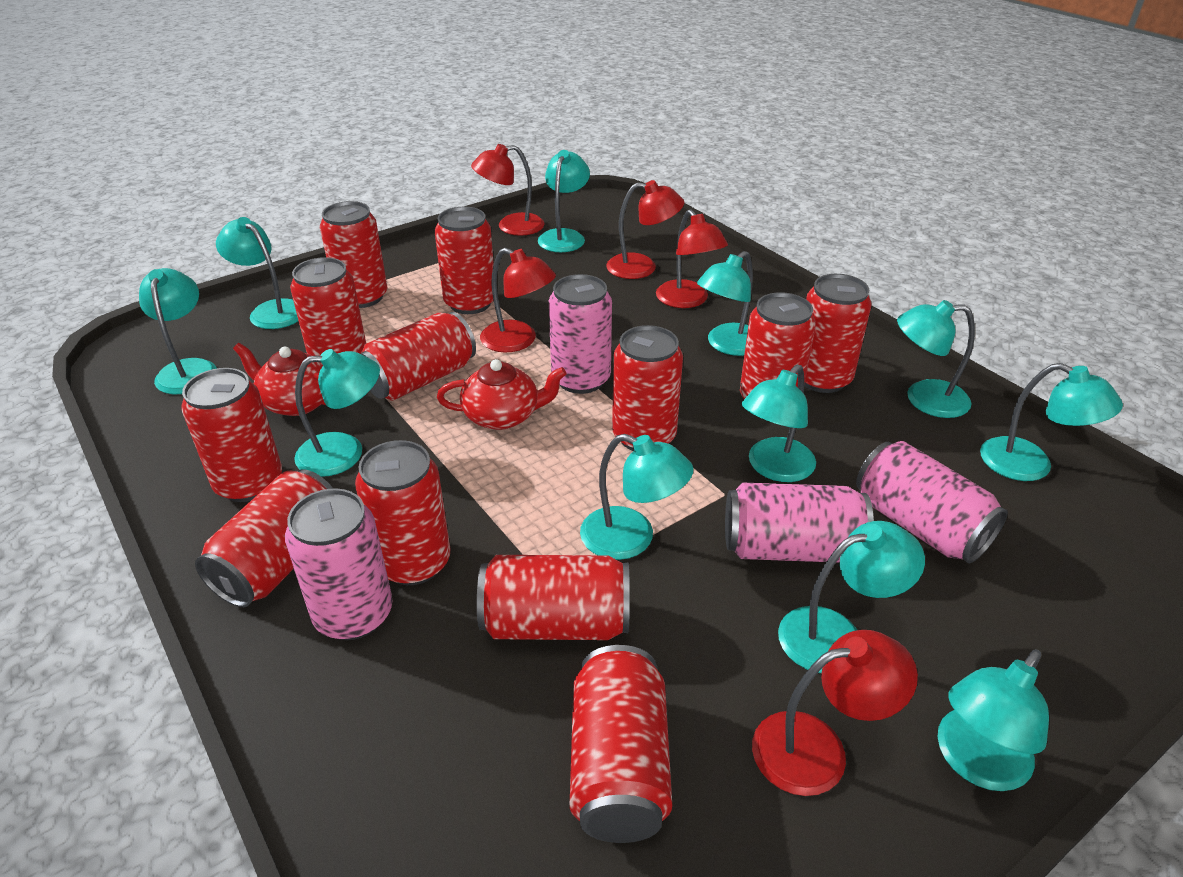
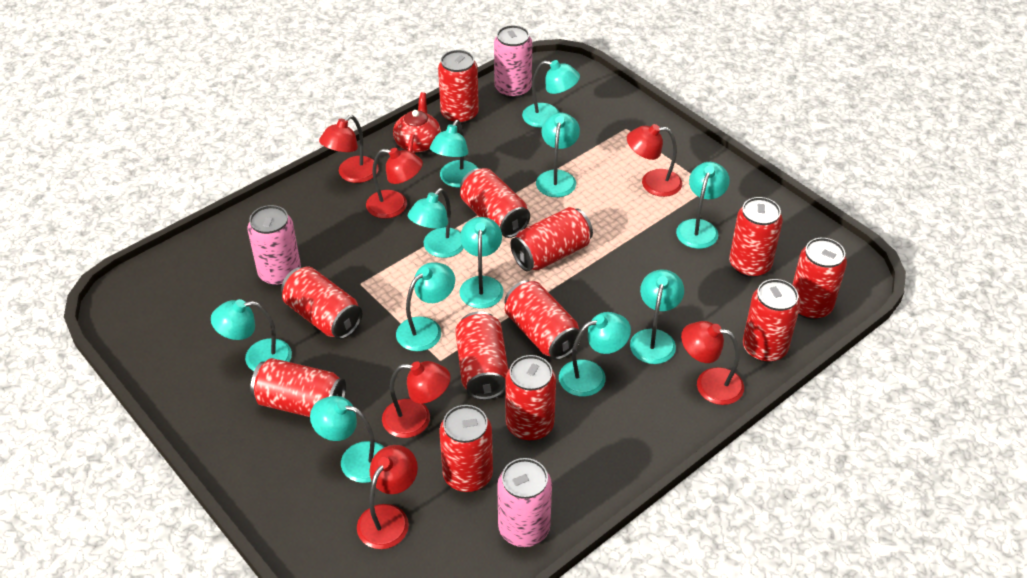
pink can: [285,488,393,640] [549,274,612,394] [725,482,874,563] [856,441,1008,563] = 4 -> [247,205,301,286] [494,25,532,98] [497,458,552,547] = 3
red lamp: [471,144,545,236] [480,248,556,352] [606,180,684,279] [656,210,728,308] [752,630,918,796] = 5 -> [319,115,379,183] [357,445,418,549] [366,148,423,219] [382,361,451,438] [627,124,682,197] [681,321,744,405] = 6
red teapot: [233,343,326,416] [437,359,567,430] = 2 -> [393,92,441,154] = 1

